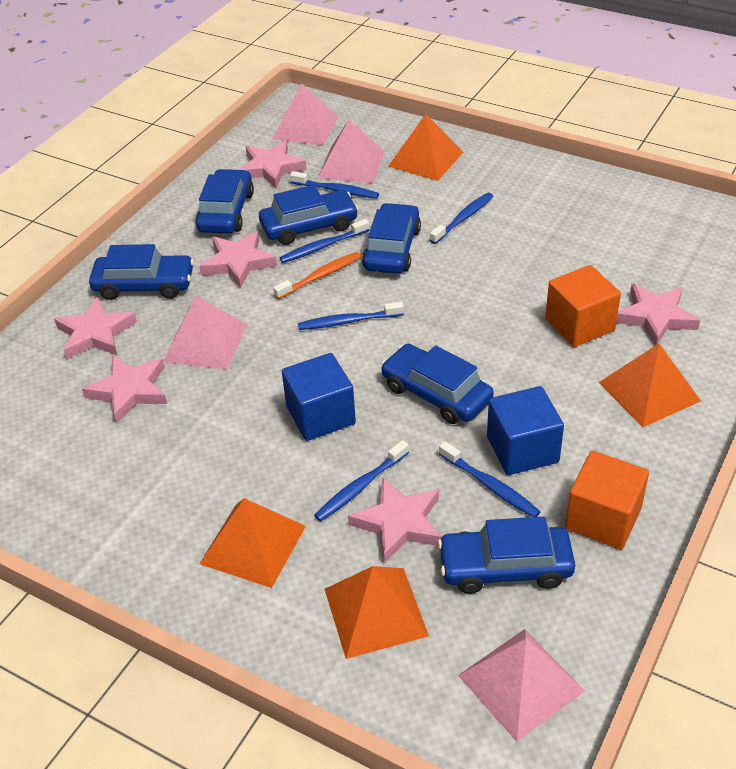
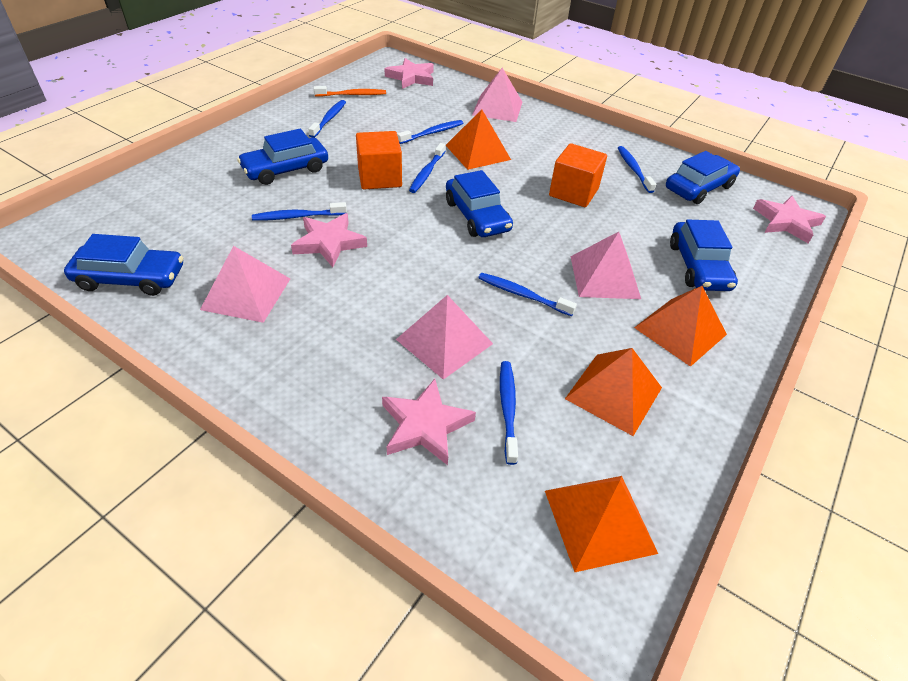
blue car: [89,244,194,300] [195,169,254,234] [259,185,359,245] [362,203,421,274] [381,344,494,424] [438,517,575,594] = 6 -> [64,234,183,296] [237,129,328,185] [446,170,513,237] [666,151,740,204] [670,219,738,291] = 5
blue cube: [282,353,356,441] [487,386,564,475] = 2 -> none = 0
blue toothbrush: [280,219,370,263] [290,171,379,199] [298,302,404,330] [314,440,409,522] [430,192,493,244] [439,441,541,517] = 6 -> [252,202,347,221] [308,100,346,138] [397,120,463,144] [409,143,445,193] [478,273,577,316] [500,361,518,465] [618,146,656,193] = 7
pink star: [54,297,137,359] [82,355,167,423] [199,231,277,288] [238,141,307,189] [348,477,442,564] [616,283,700,346] = 6 -> [291,213,367,267] [382,379,476,465] [385,58,434,89] [753,196,826,243] = 4

